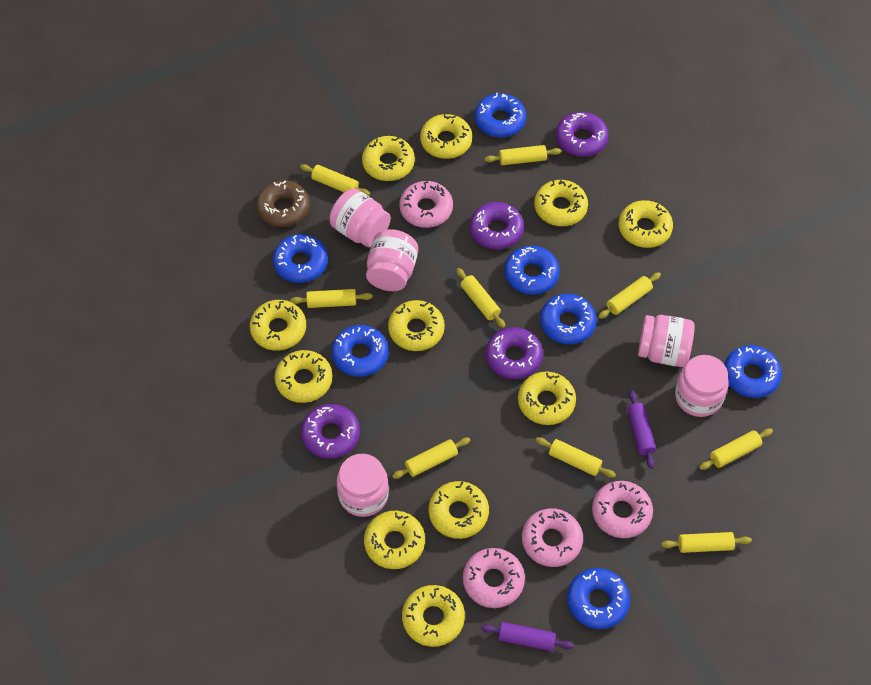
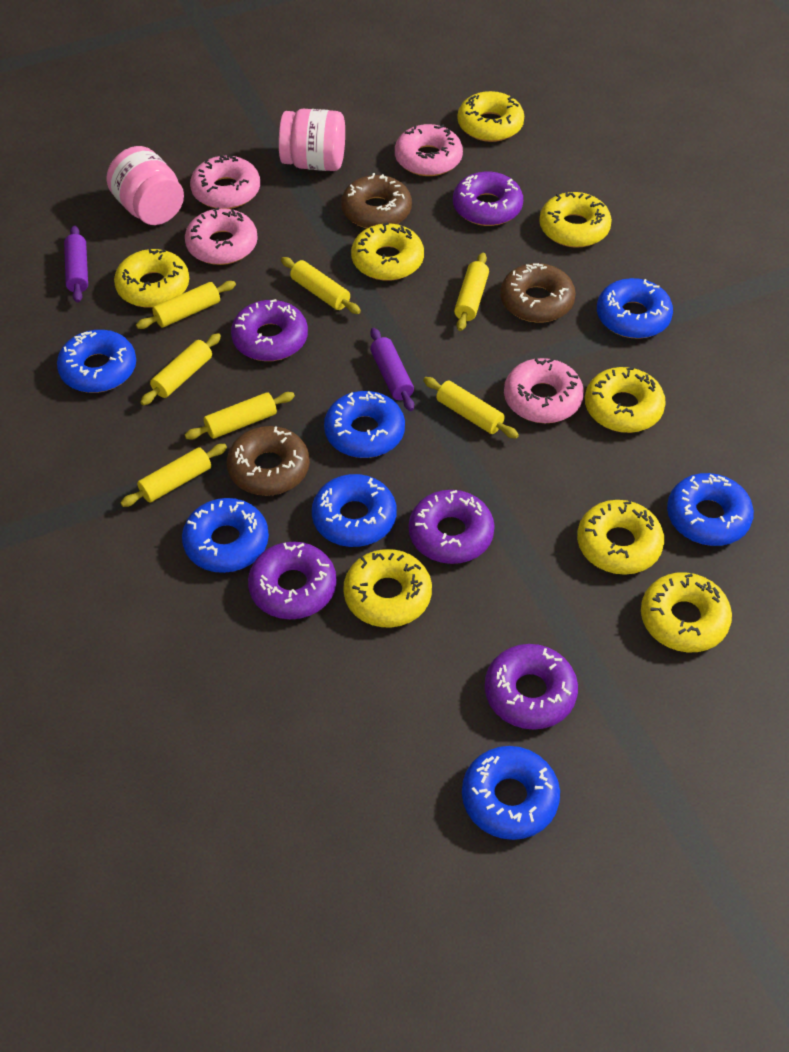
brown donut: [256,180,310,227] = 1 -> [227,426,310,496] [341,173,412,228] [500,263,576,323] = 3
pink jar: [329,188,391,247] [337,454,389,517] [366,229,418,291] [638,315,695,367] [675,355,729,417] = 5 -> [107,146,184,225] [279,109,345,171] = 2
purple donut: [301,404,360,459] [470,202,524,249] [486,327,543,379] [556,112,608,157] = 4 -> [231,299,308,361] [248,542,337,619] [409,490,495,564] [453,172,523,226] [485,644,578,730] = 5
yellow donut: [250,300,306,351] [275,350,332,403] [362,136,415,181] [364,511,425,569] [388,300,445,351] [402,585,465,647] [420,114,472,159] [429,481,489,539] [518,372,576,425] [534,180,588,226] [619,200,673,248] = 11 -> [114,248,189,308] [343,549,432,627] [351,222,424,281] [457,91,524,142] [539,192,612,248] [577,500,664,575] [585,367,666,433] [641,572,732,652] = 8
yellow rolling pin: [290,289,373,308] [300,164,370,196] [392,437,470,479] [456,268,505,328] [485,145,561,165] [535,437,616,478] [598,272,661,319] [661,532,752,553] [699,429,773,470] = 9 -> [121,444,227,507] [136,281,236,329] [140,333,221,405] [185,392,295,440] [281,257,361,314] [423,377,519,438] [454,253,489,331] = 7

